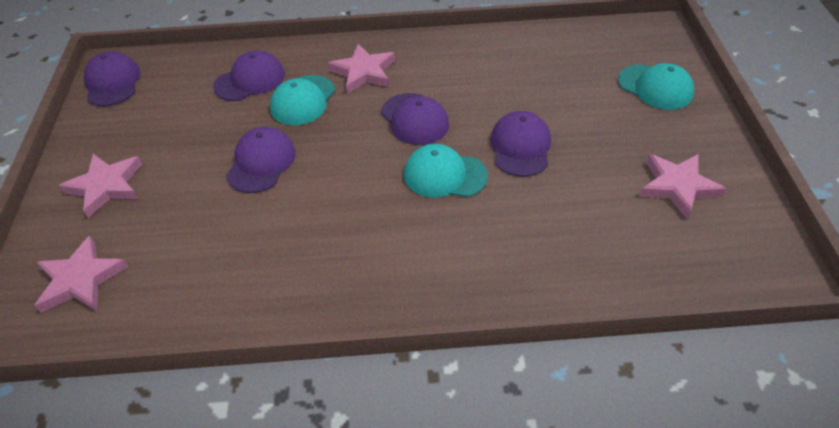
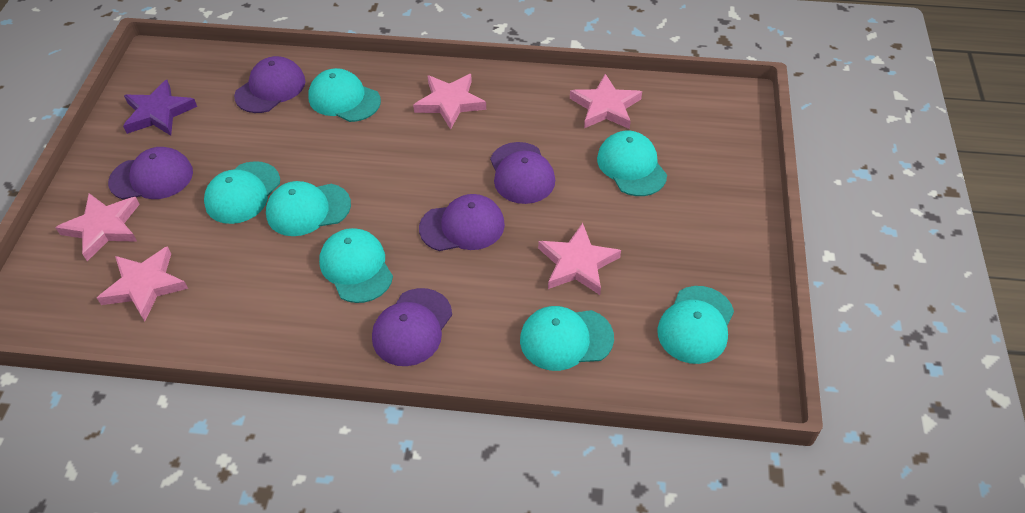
pink star: [35,236,128,313] [59,154,142,218] [328,44,395,94] [639,154,726,220] = 4 -> [55,193,140,261] [97,246,188,321] [413,74,486,130] [538,223,621,295] [570,74,642,129] = 5
purple star: none = 0 -> [123,80,197,136] = 1
turquoise cap: [270,75,335,125] [404,144,488,197] [618,63,694,110] = 3 -> [204,161,280,224] [266,181,351,236] [308,68,381,122] [319,228,393,303] [520,306,614,371] [597,131,667,196] [657,286,734,364] = 7

